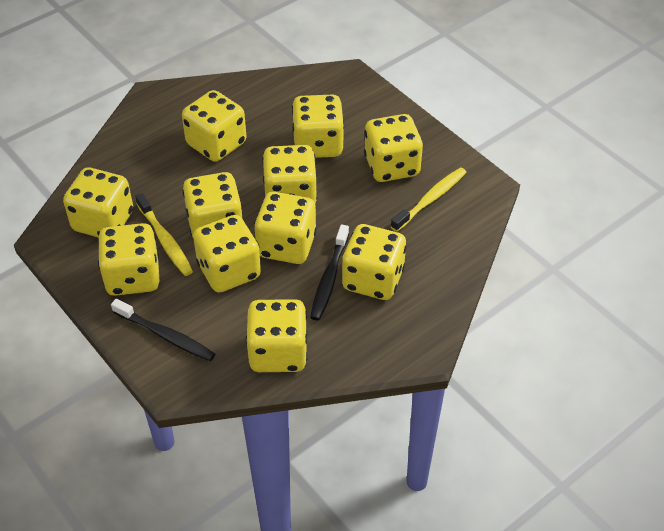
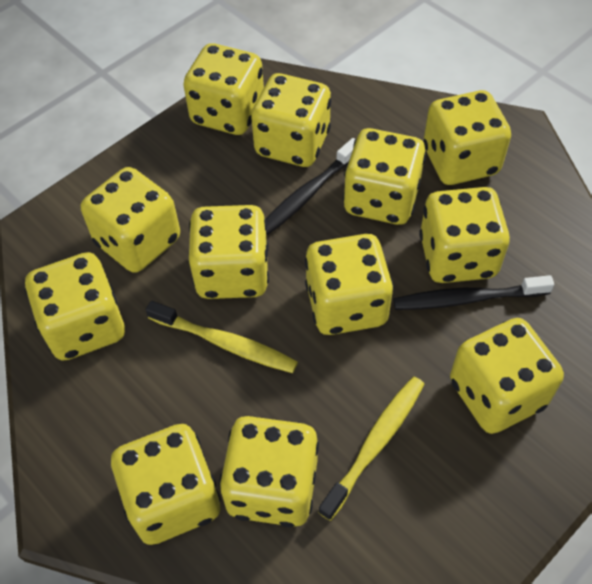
yellow dice: [63,167,133,238] [98,223,159,296] [182,90,246,162] [182,172,242,237] [193,215,261,293] [246,299,308,372] [254,192,317,264] [262,145,317,203] [292,95,344,158] [342,224,407,300] [364,114,423,182] = 11 -> [25,252,125,361] [81,167,180,273] [111,424,221,545] [183,43,264,135] [189,205,269,299] [219,416,319,527] [251,73,331,167] [305,234,394,335] [343,128,426,225] [419,187,510,283] [423,90,511,185] [450,318,564,434] = 12

